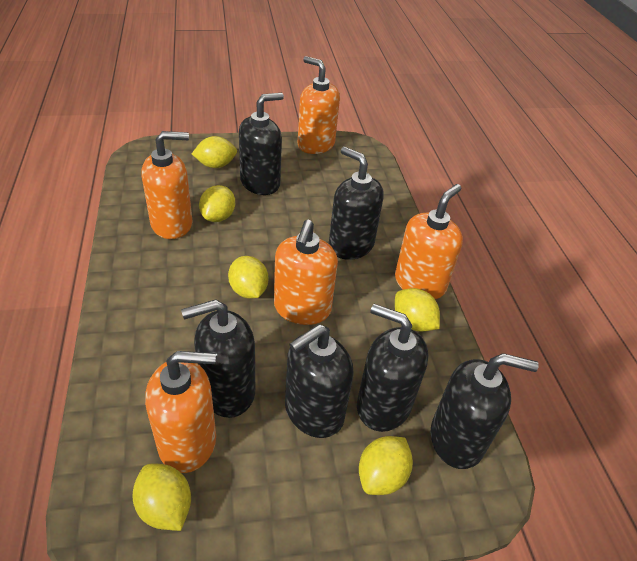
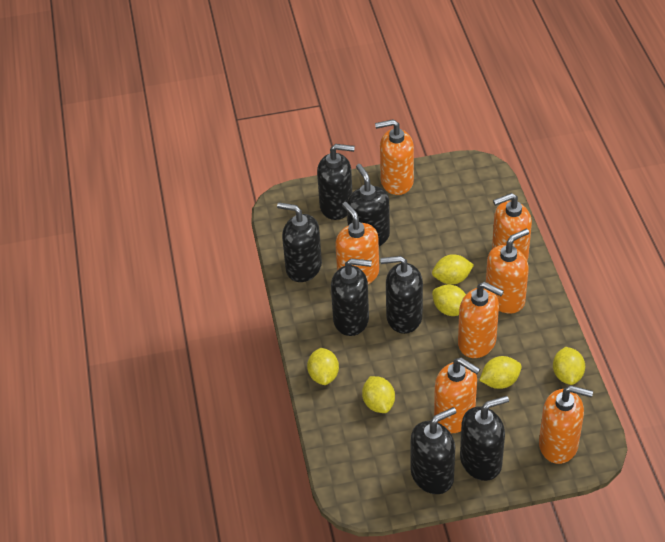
black soap dispenser: [181,299,255,418] [239,93,284,195] [285,324,354,438] [329,147,384,260] [357,304,428,432] [431,353,539,469] = 6 -> [277,202,322,282] [317,144,355,220] [331,258,372,336] [347,164,390,246] [380,256,423,334] [411,407,456,494] [460,396,509,481] = 7
orange soap dispenser: [142,131,192,239] [145,351,216,473] [274,220,338,325] [298,56,340,154] [395,184,463,299] = 5 -> [335,202,379,284] [375,119,414,195] [434,358,480,433] [458,282,504,358] [486,229,529,313] [492,193,532,260] [539,386,593,464] = 7

